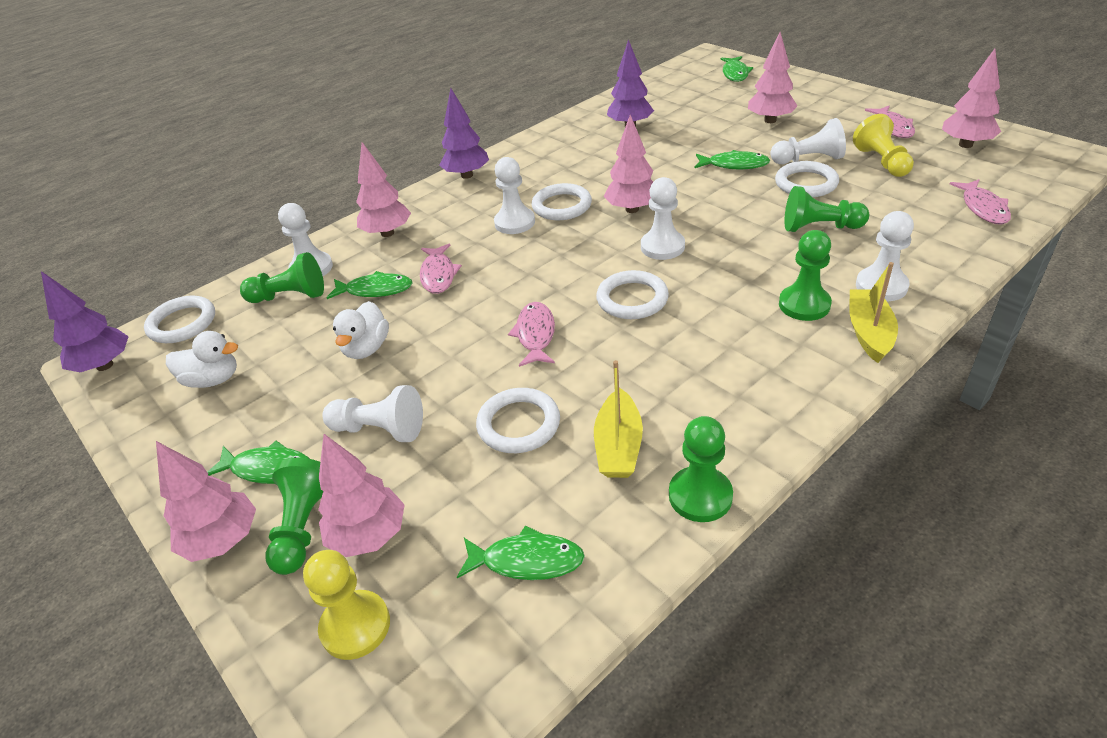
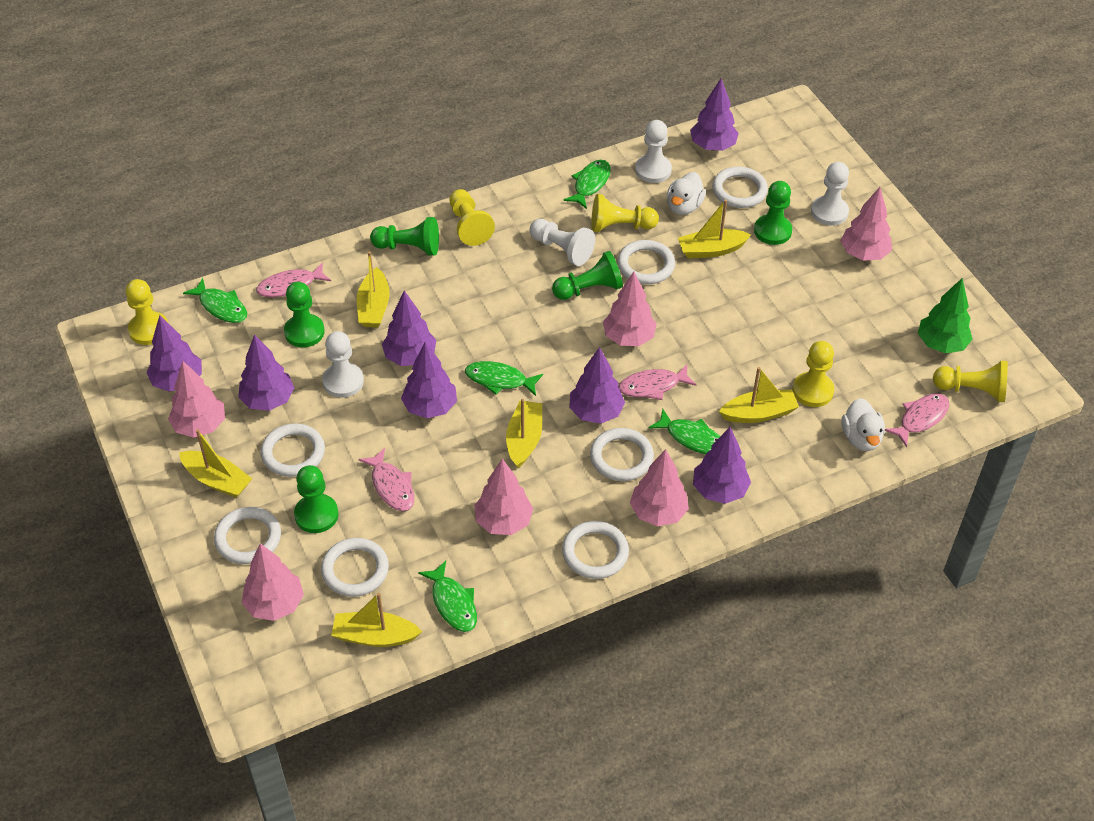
green tree: none = 0 -> [918,278,973,354] = 1
purple tree: [41,271,129,372] [439,88,489,179] [607,39,654,127] = 3 -> [146,315,202,392] [238,334,294,411] [382,291,436,366] [401,342,457,418] [569,347,625,424] [690,79,739,151] [693,427,751,504] = 7
white pawn: [278,203,333,276] [323,385,423,442] [494,157,535,234] [641,177,685,260] [770,118,846,164] [856,211,914,301] = 6 -> [322,331,364,398] [529,219,595,266] [635,120,672,183] [811,162,849,226] = 4
white ring: [144,295,215,343] [476,388,560,453] [532,183,592,220] [596,270,669,319] [775,161,839,197] = 5 -> [214,507,281,564] [261,423,325,477] [321,538,389,597] [562,521,629,579] [590,428,654,481] [617,240,675,284] [712,167,768,208] = 7
yellow boat: [594,360,643,478] [849,262,898,363] = 2 -> [179,429,252,498] [331,593,422,647] [357,251,390,327] [506,399,542,468] [678,199,751,258] [719,367,799,423] = 6
yellow pawn: [303,550,390,660] [853,114,914,177] = 2 -> [126,279,168,345] [449,189,495,246] [591,194,659,232] [793,341,834,407] [933,361,1008,402] = 5

